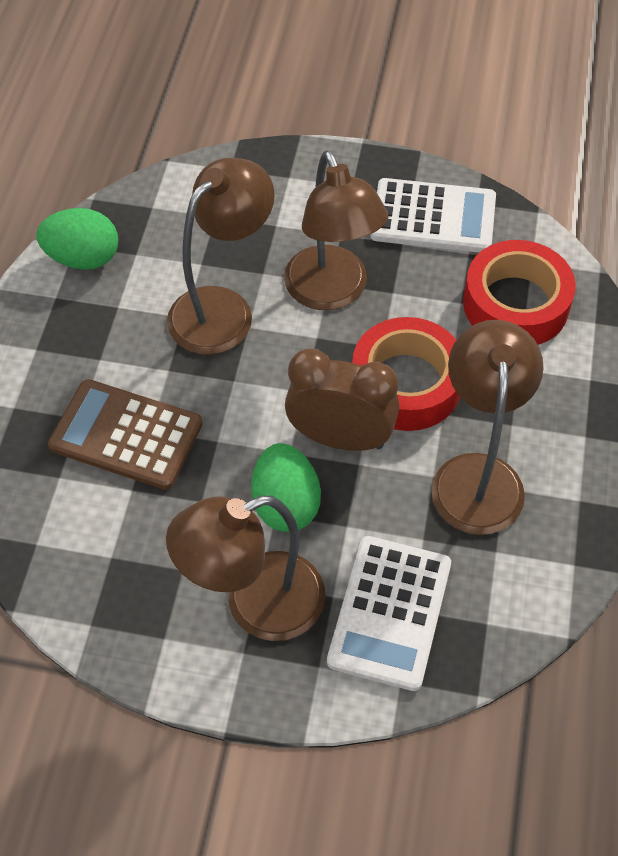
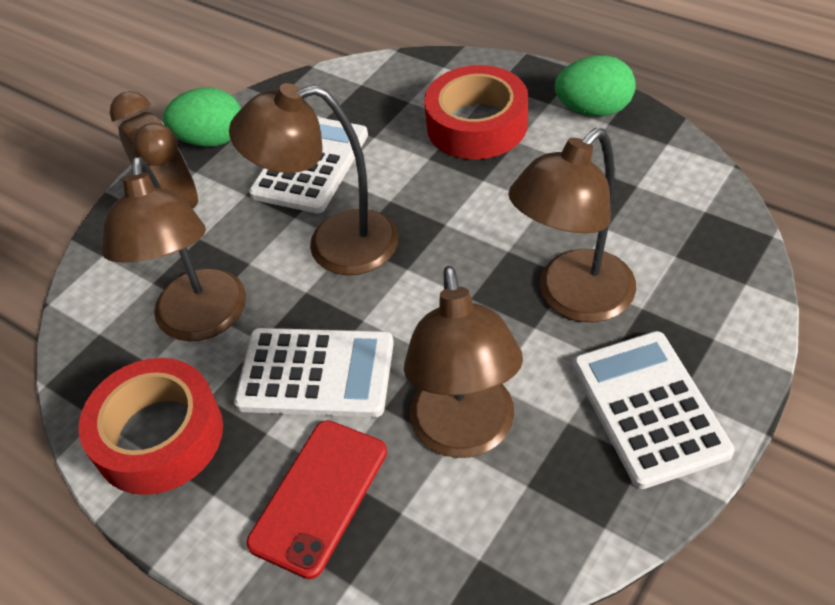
brown calculator: [48,379,203,490] = 1 -> none = 0
red phone: none = 0 -> [246,420,387,579] = 1
white calculator: [327,536,451,691] [370,178,496,253] = 2 -> [234,328,394,417] [249,117,368,213] [573,331,734,489] = 3

